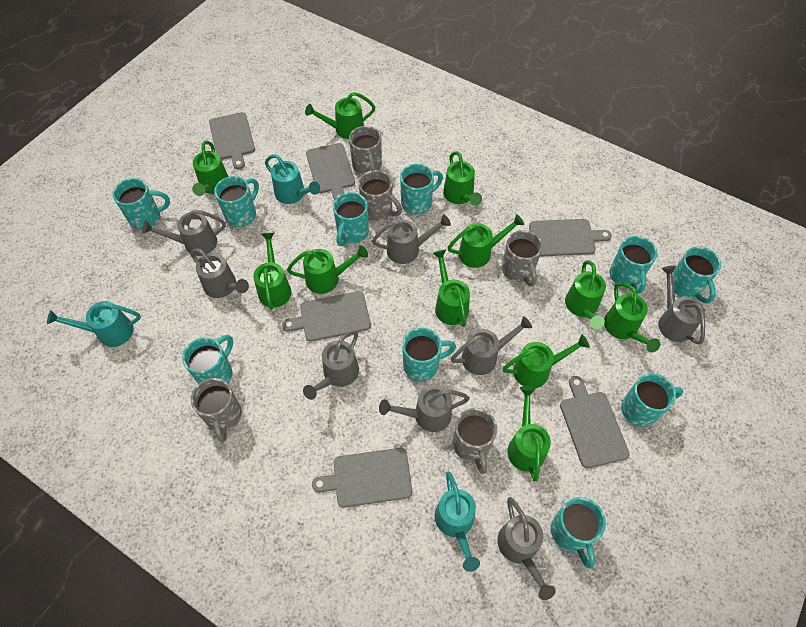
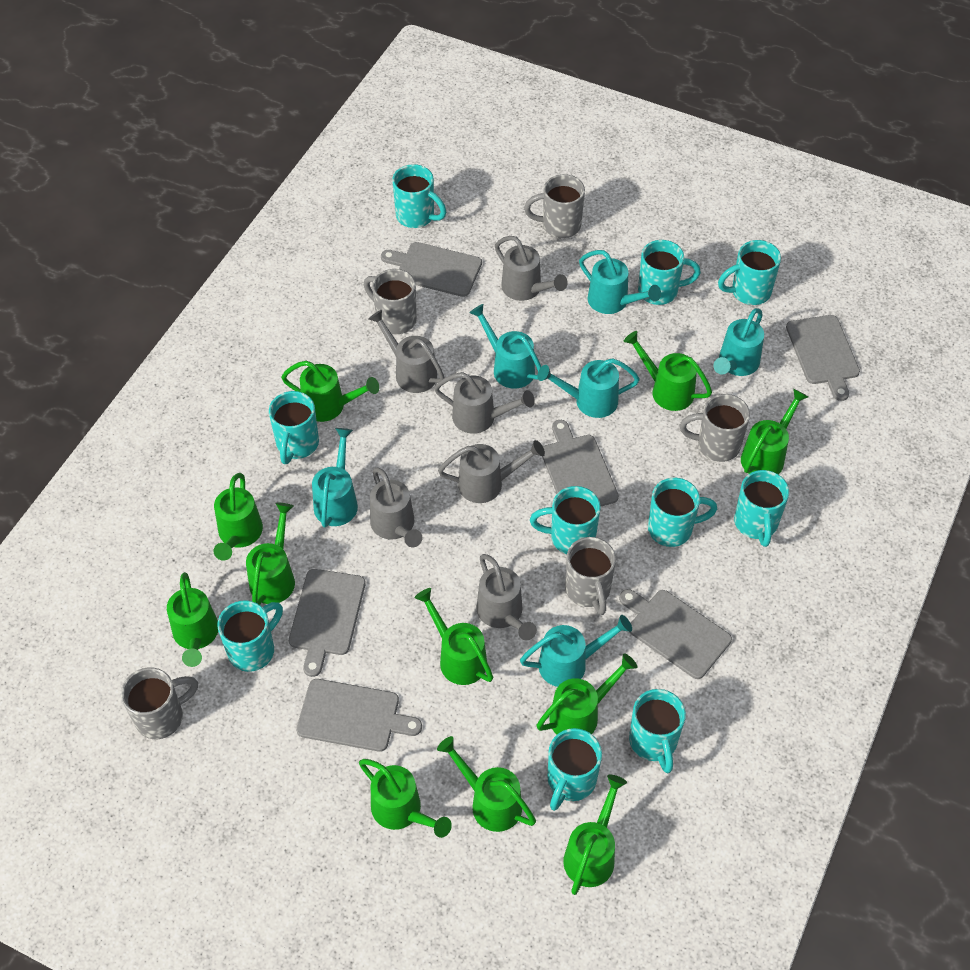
grey watering can: [142,210,226,256] [190,248,249,298] [303,331,359,400] [372,214,451,264] [379,385,470,432] [451,316,532,375] [498,497,556,600] [658,266,705,345] = 8 -> [368,310,445,393] [370,468,423,547] [434,372,535,434] [438,440,545,503] [476,554,537,640] [495,236,568,301] = 6
turquoise watering can: [47,301,141,347] [265,154,320,204] [435,471,480,572] = 3 -> [312,428,358,528] [469,304,541,389] [520,615,632,687] [537,358,640,418] [579,250,661,314] [714,308,764,376] = 6

